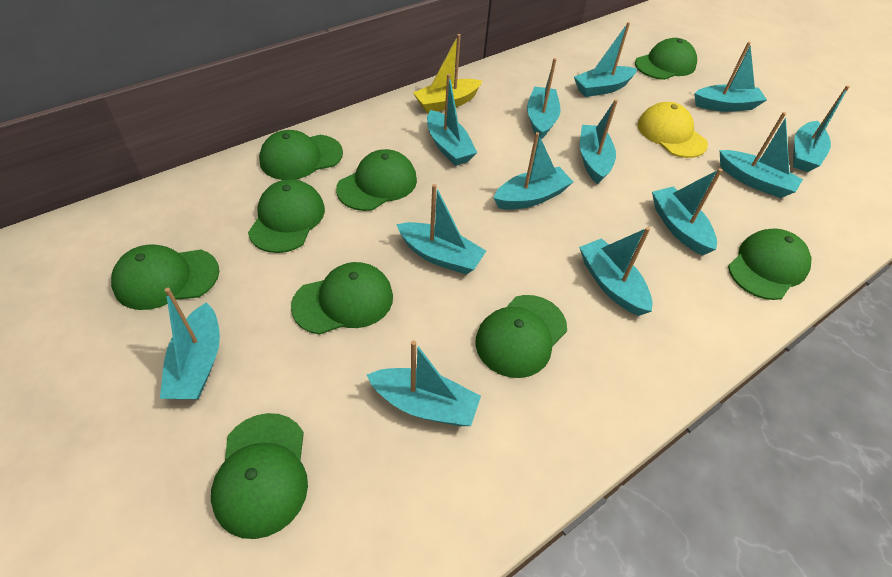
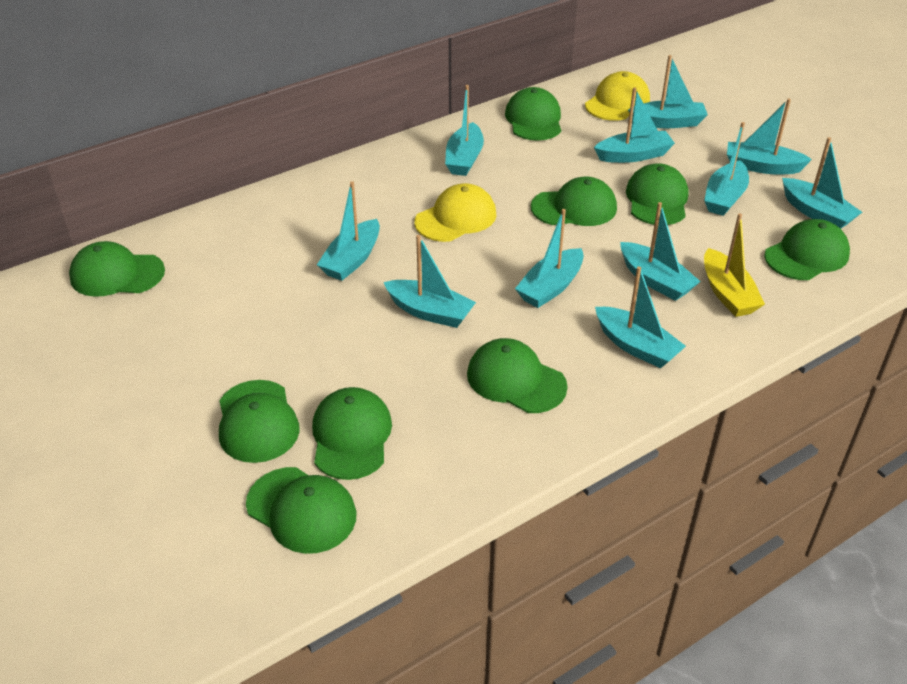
turquoise boat: [160,288,220,399] [367,340,481,426] [396,184,486,275] [427,74,477,166] [494,132,573,210] [527,58,561,139] [574,22,637,97] [579,227,652,316] [580,99,618,184] [652,168,722,255] [694,42,767,112] [720,112,803,198] [793,85,850,172] = 13 -> [317,181,380,281] [383,235,476,328] [445,85,484,176] [515,209,584,308] [594,87,675,163] [595,267,686,368] [620,202,701,301] [628,55,708,128] [704,122,749,216] [727,99,812,174] [782,137,862,229] = 11
yellow cap: [637,102,708,158] = 1 -> [414,183,496,242] [585,71,650,121] = 2

